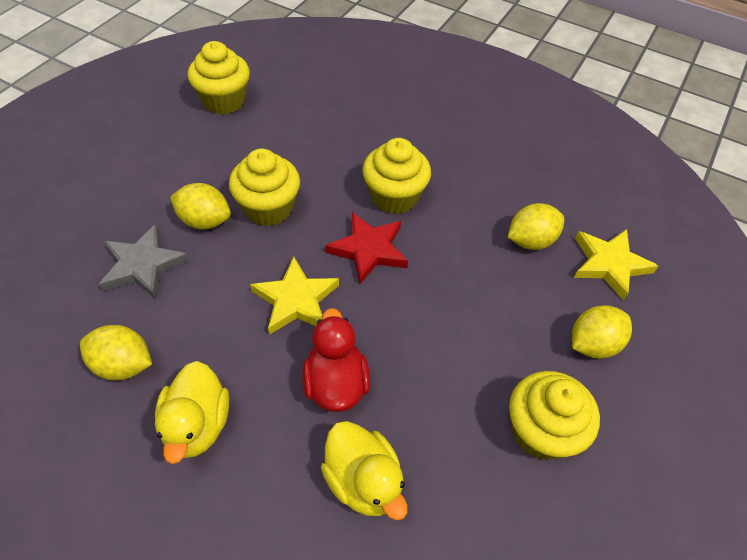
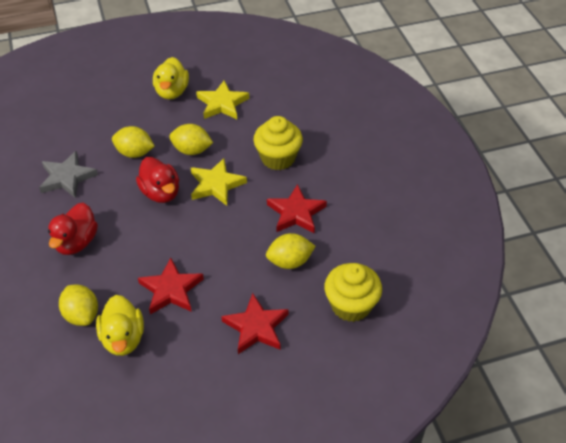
red duck: [302,308,370,412] = 1 -> [48,203,98,255] [136,157,179,203] = 2
red star: [325,212,408,284] = 1 -> [138,258,204,315] [221,293,289,354] [267,184,327,234] = 3
yellow cupcake: [188,41,250,114] [229,148,300,226] [362,138,431,214] [509,371,600,460] = 4 -> [253,116,303,170] [324,263,382,322] = 2

